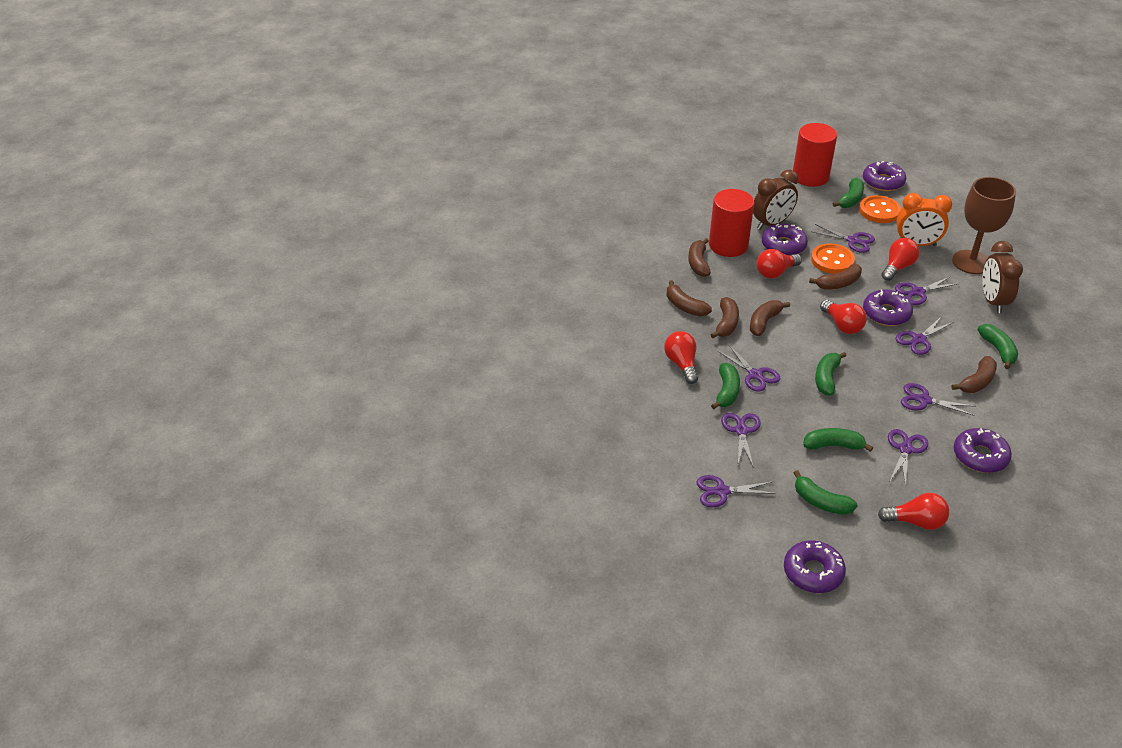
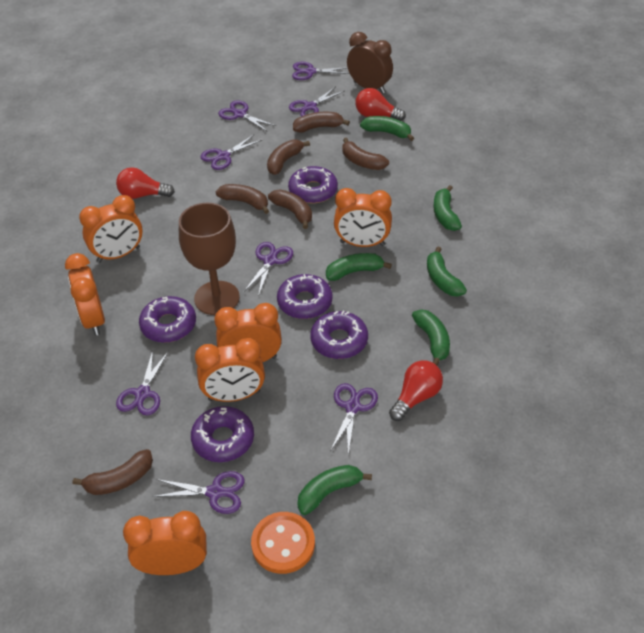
brown clock: [753,170,798,230] [982,241,1023,313] = 2 -> [347,32,393,94] = 1
orange button: [811,244,855,274] [859,195,901,223] = 2 -> [251,512,315,574] = 1
orange clock: [896,193,952,246] = 1 -> [65,253,105,336] [79,195,143,263] [123,511,207,575] [195,338,265,402] [214,303,282,362] [334,188,392,247] = 6
red cylinder: [709,189,754,257] [793,123,837,187] = 2 -> none = 0
red light bulb: [664,331,698,384] [756,249,802,279] [820,300,867,334] [878,493,949,530] [881,238,920,281] = 5 -> [116,167,175,199] [356,88,406,121] [389,360,443,421] = 3

